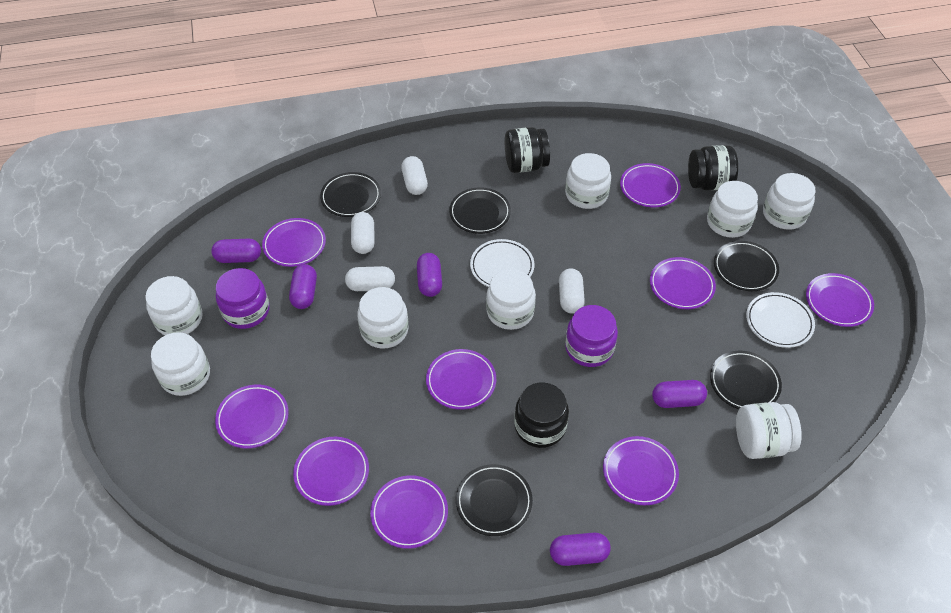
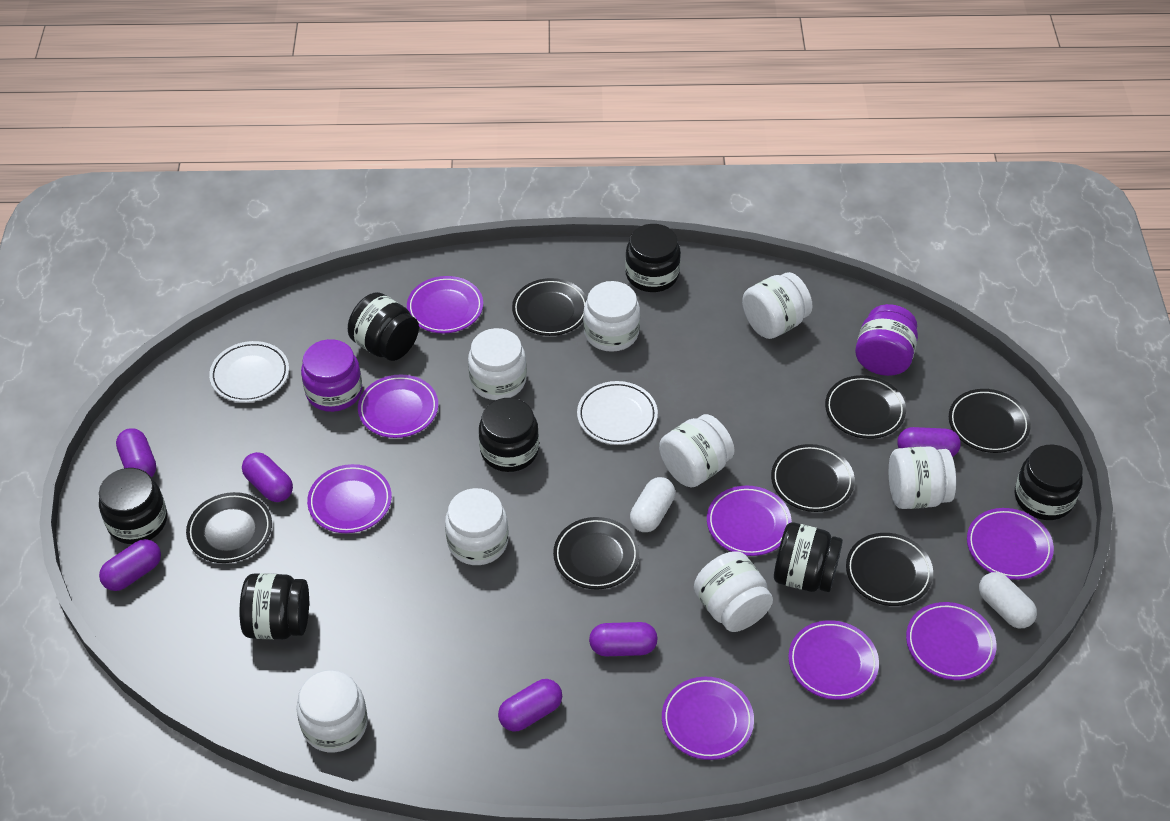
black jar: [505,127,550,173] [514,383,569,448] [688,145,738,190] = 3 -> [99,468,167,544] [239,573,309,640] [348,292,419,361] [479,398,539,472] [625,224,681,292] [774,522,843,592] [1015,445,1083,520] = 7
black plate: [320,172,381,217] [449,187,511,234] [456,464,533,536] [710,351,782,409] [714,241,779,291] = 5 -> [186,492,272,563] [512,278,587,336] [553,517,639,590] [771,444,855,512] [825,375,906,439] [846,533,933,606] [949,389,1031,453] = 7
purple capsule: [211,239,261,263] [289,264,317,309] [417,253,442,297] [550,533,611,566] [652,380,707,408] = 5 -> [99,539,161,591] [116,428,156,478] [242,452,293,502] [498,679,562,732] [589,622,658,656] [897,427,961,457] = 6
purple plate: [215,385,289,448] [262,218,326,267] [293,437,369,506] [370,475,448,549] [426,349,496,410] [603,436,679,505] [620,163,681,207] [650,257,716,309] [806,273,874,327] = 9 -> [307,464,392,533] [358,375,438,438] [407,276,483,333] [662,677,754,760] [707,486,792,556] [788,620,879,700] [906,602,997,680] [967,508,1054,580] = 8
white capsule: [345,266,395,291] [351,212,375,254] [401,156,428,195] [559,268,585,314] = 4 -> [630,477,675,532] [979,572,1037,628] = 2

